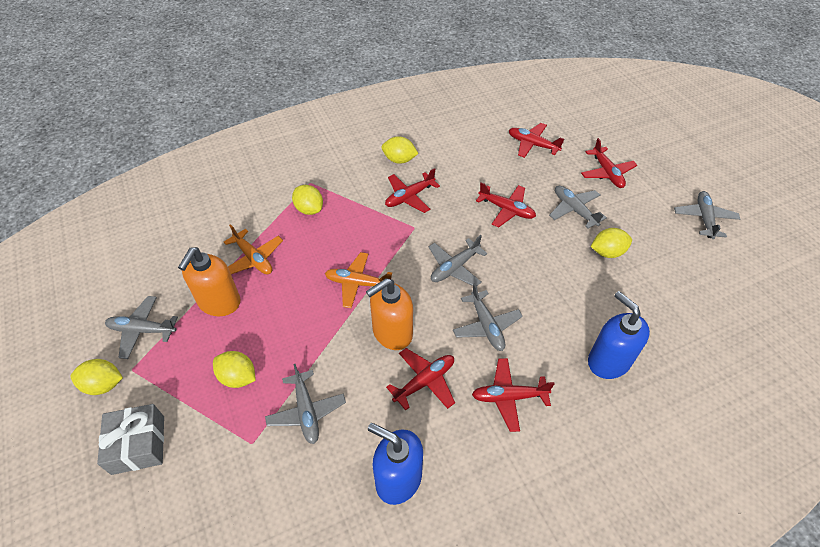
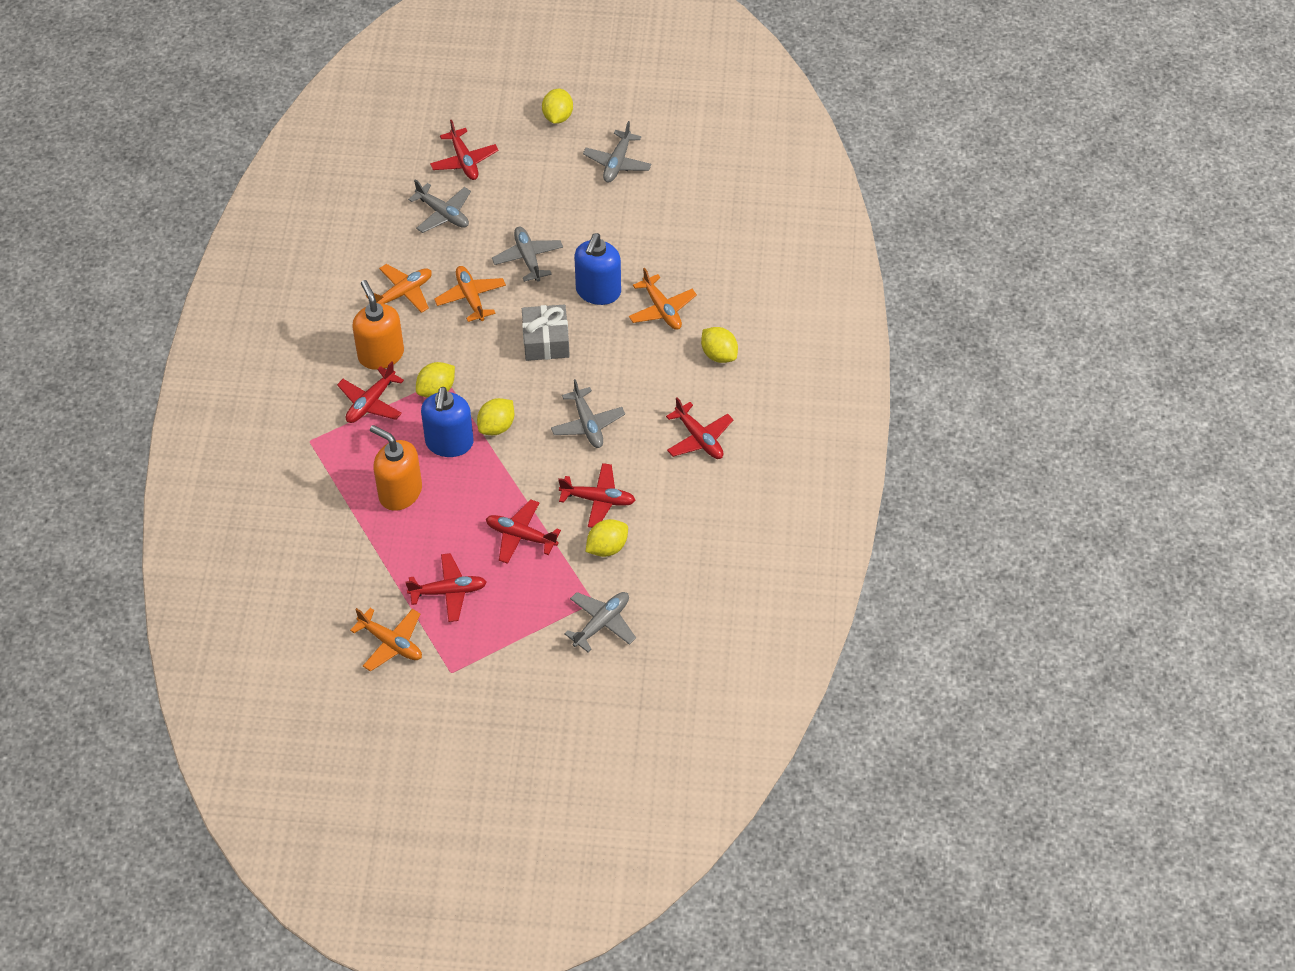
grey plane: [105,296,178,359] [265,364,346,444] [429,235,488,286] [453,283,523,351] [549,186,607,229] [674,191,740,239] = 6 -> [408,179,471,233] [492,227,563,282] [551,379,625,448] [564,592,636,652] [583,121,652,183] = 5
orange plane: [224,224,283,274] [325,252,392,308] = 2 -> [350,608,422,672] [366,264,432,313] [434,266,506,322] [629,268,697,330] = 4

